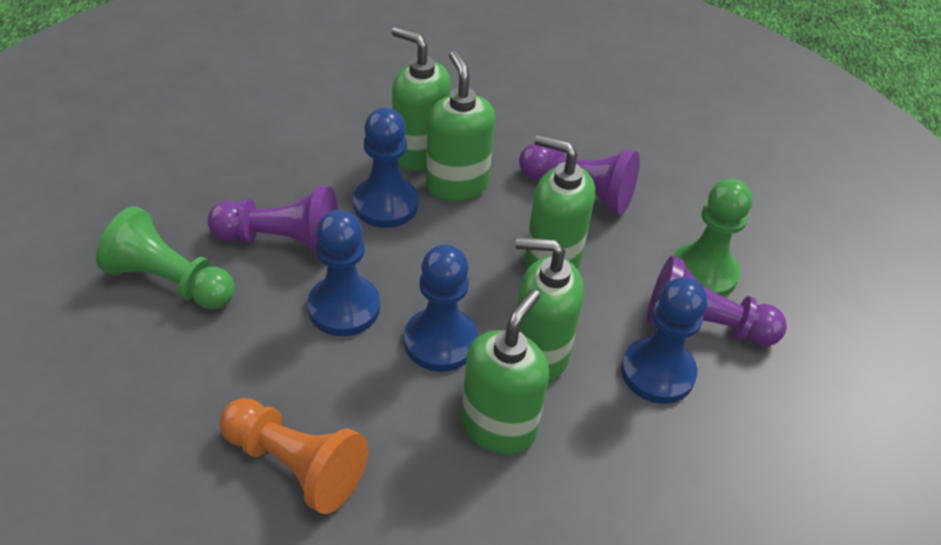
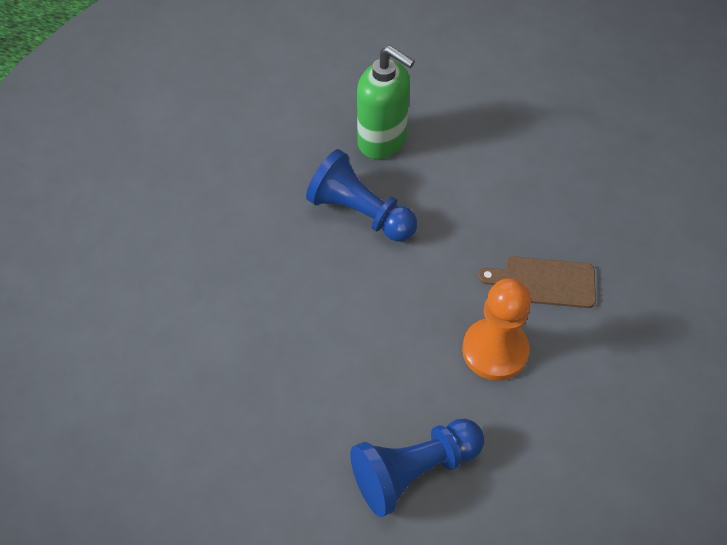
blue pawn: [307,210,380,336] [353,108,418,228] [404,245,478,372] [621,277,707,404] = 4 -> [306,149,417,242] [350,419,484,517] = 2
brown cutting board: none = 0 -> [478,256,596,308] = 1
green pawn: [96,206,235,310] [674,179,752,297] = 2 -> none = 0
green soap dispenser: [392,26,451,171] [426,51,495,202] [461,289,549,454] [516,237,584,382] [525,135,595,269] = 5 -> [357,46,415,159] = 1
purple pawn: [207,186,338,255] [519,143,640,215] [647,256,787,346] = 3 -> none = 0

